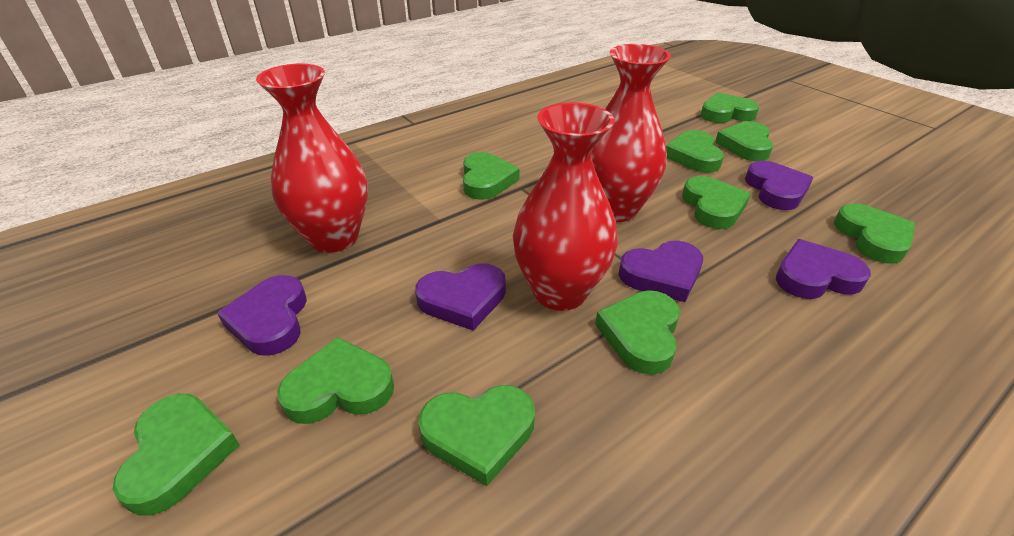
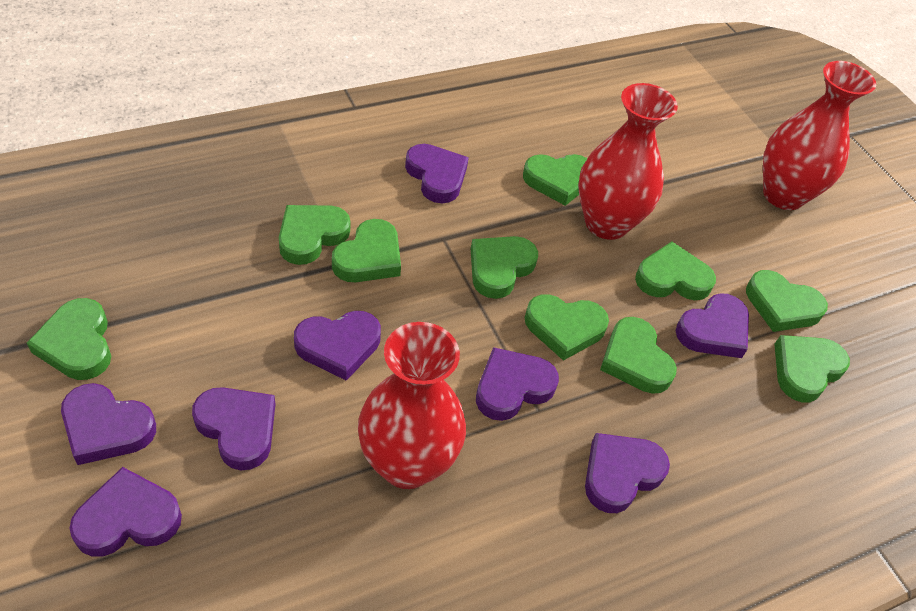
purple heart: [217,275,307,356] [415,263,506,330] [618,241,703,302] [745,161,813,210] [776,239,871,299] = 5 -> [61,383,156,465] [69,467,182,557] [192,387,275,471] [294,311,381,381] [405,144,469,203] [476,347,559,421] [585,433,670,513] [676,293,749,358] = 8

